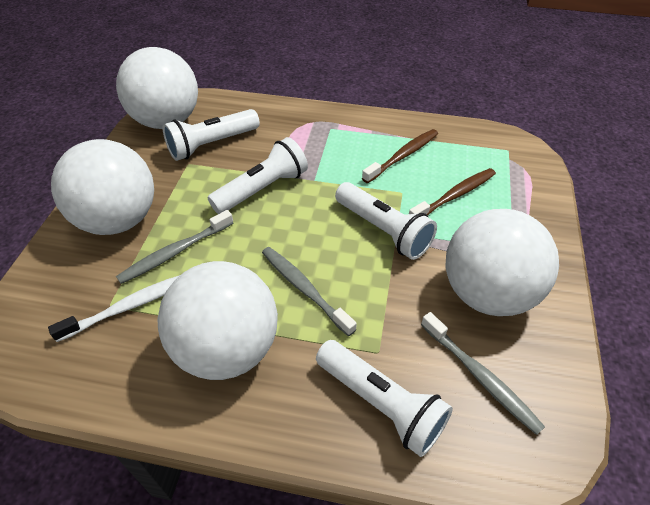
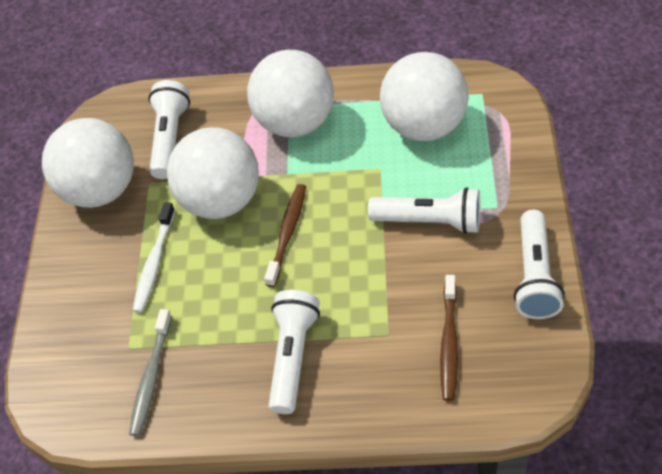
grey toothbrush: [116,210,233,284] [262,247,357,336] [421,312,545,435] = 3 -> [129,309,172,436] = 1

